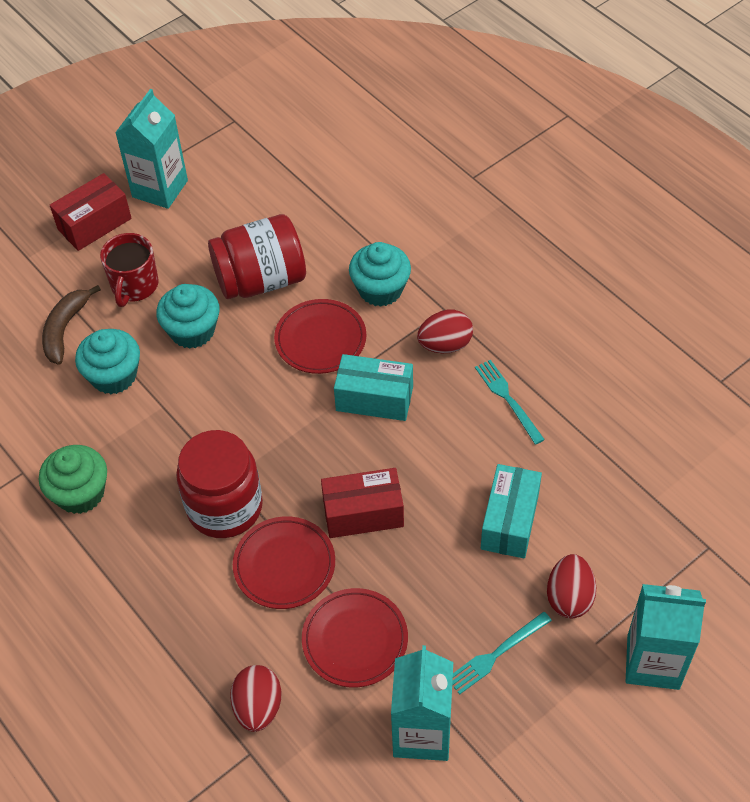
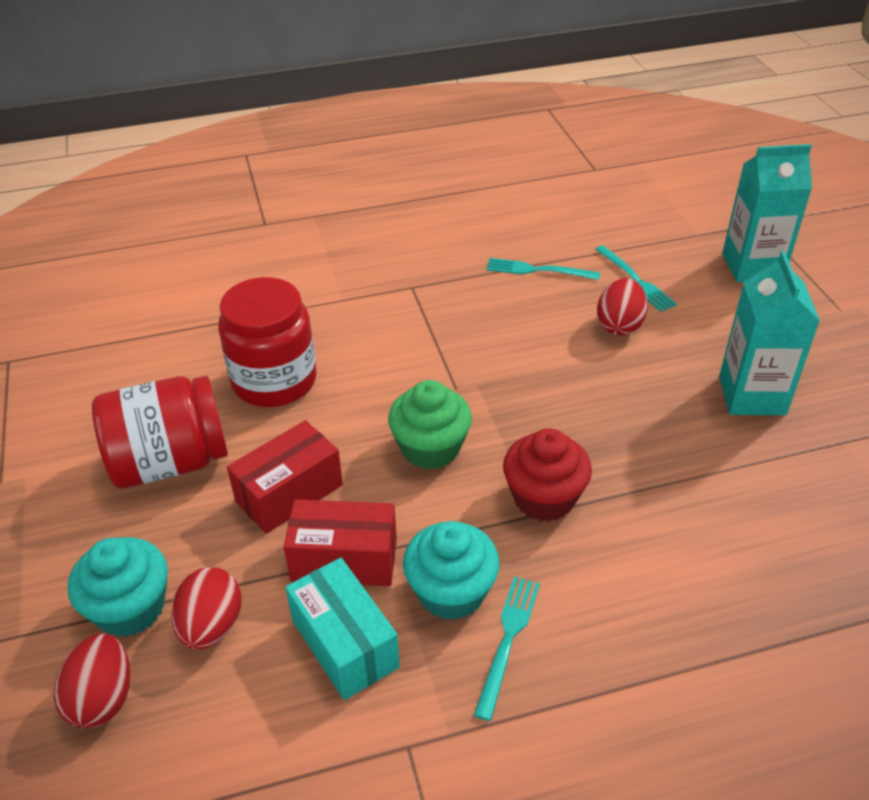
brown banana: [42,285,101,365] = 1 -> none = 0
red cupcake: none = 0 -> [503,428,592,521] = 1
red mug: [100,233,159,307] = 1 -> none = 0
red plate: [233,516,335,609] [274,299,366,374] [302,588,408,687] = 3 -> none = 0
turquoise box: [334,354,413,421] [481,464,542,559] = 2 -> [285,558,400,700] = 1
turquoise carton: [115,89,188,209] [391,645,453,761] [626,584,706,690] = 3 -> [719,251,820,415] [722,144,812,282] = 2
turquoise cupcake: [75,329,140,394] [156,284,220,349] [349,242,411,307] = 3 -> [68,537,168,637] [403,521,500,620] = 2
turquoise fork: [452,612,552,694] [475,360,545,445] = 2 -> [474,576,540,721] [486,258,600,280] [595,245,677,312] = 3

